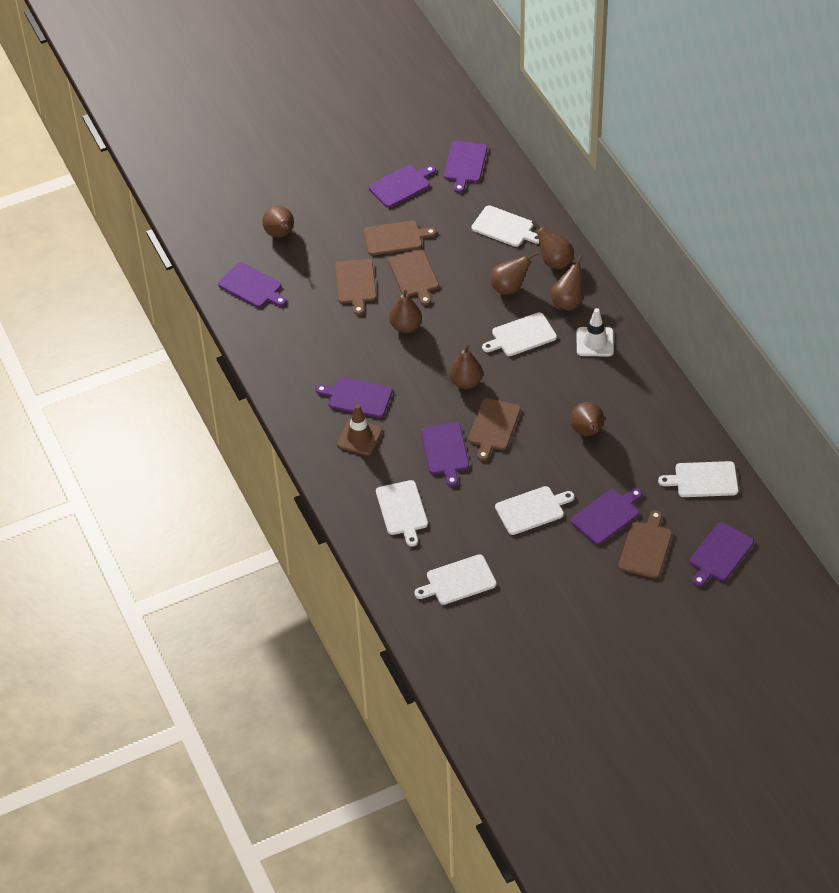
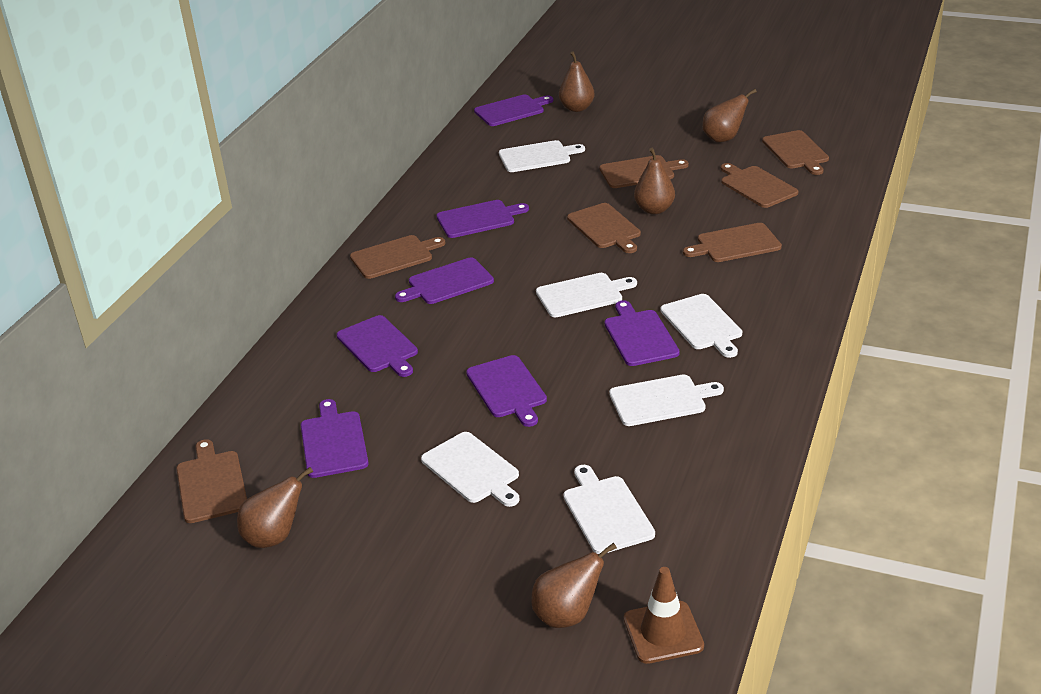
brown cutting board: [335,259,376,315] [364,221,436,256] [388,249,439,306] [468,398,521,461] [618,510,672,578] = 5 -> [176,439,247,523] [350,235,445,279] [567,203,641,253] [600,155,689,188] [683,223,782,262] [721,163,799,208] [762,130,829,175] = 7
brown pear: [262,206,294,238] [389,290,422,333] [449,345,483,389] [491,252,538,295] [531,220,573,269] [551,255,583,311] [570,402,604,436] = 7 -> [237,467,313,548] [531,543,617,628] [559,52,595,112] [634,148,675,214] [702,89,757,142] = 5
white traffic cone: [577,308,614,356] = 1 -> none = 0

